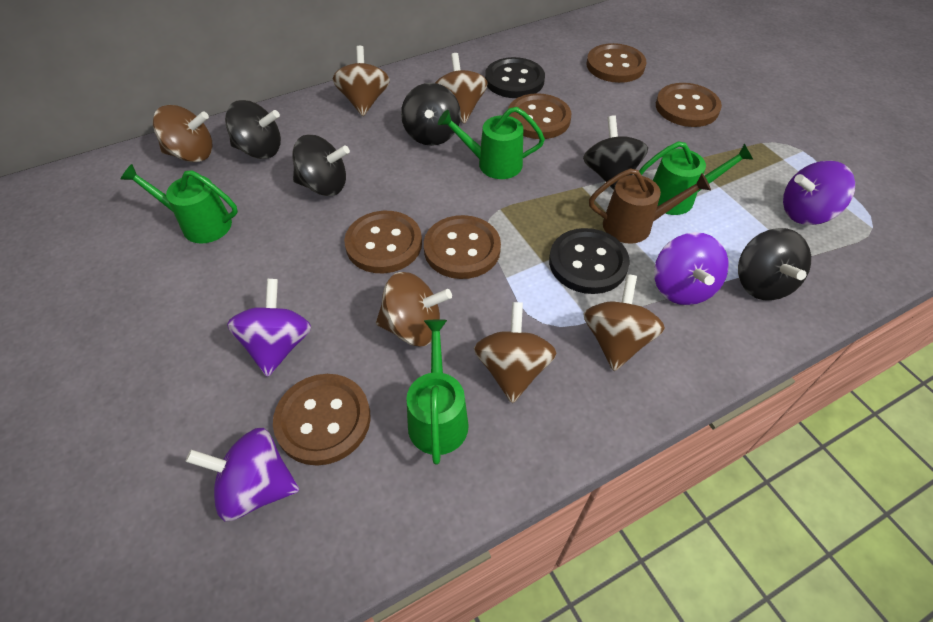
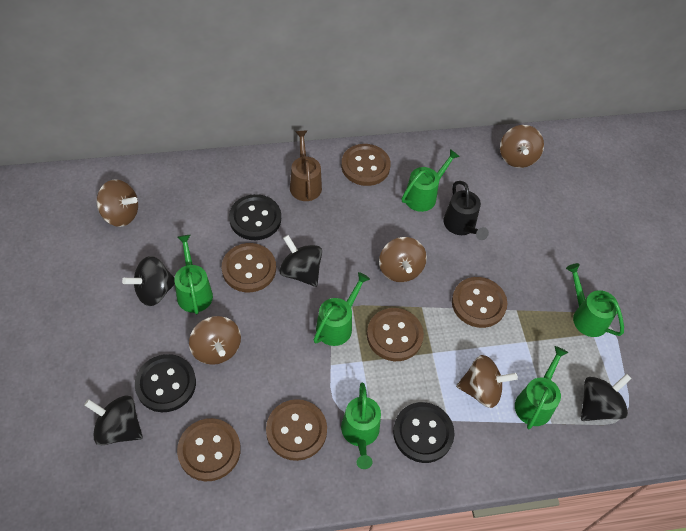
black button: [485,57,545,98] [549,228,630,294] = 2 -> [135,354,196,412] [229,194,281,240] [393,402,455,463] = 3
black spinning top: [225,100,281,159] [292,135,350,196] [401,83,461,146] [583,115,648,190] [738,228,811,301] = 5 -> [84,395,143,445] [122,256,175,306] [279,235,322,287] [581,373,632,421] = 4
black watering can: none = 0 -> [443,181,489,240] = 1
brown spinning top: [153,105,212,162] [333,46,390,116] [376,272,452,346] [435,53,488,124] [474,302,557,403] [584,274,665,371] = 6 -> [96,180,138,227] [189,316,241,365] [379,237,427,282] [456,355,518,408] [500,125,544,168] = 5
green watering can: [121,164,238,244] [406,319,469,465] [438,107,545,179] [639,141,753,215] = 4 -> [174,235,213,314] [314,272,370,346] [341,383,381,469] [402,149,460,212] [515,346,568,429] [566,263,624,337] = 6
purple spinning top: [185,428,299,522] [227,279,311,377] [654,232,728,305] [783,161,855,225] = 4 -> none = 0

